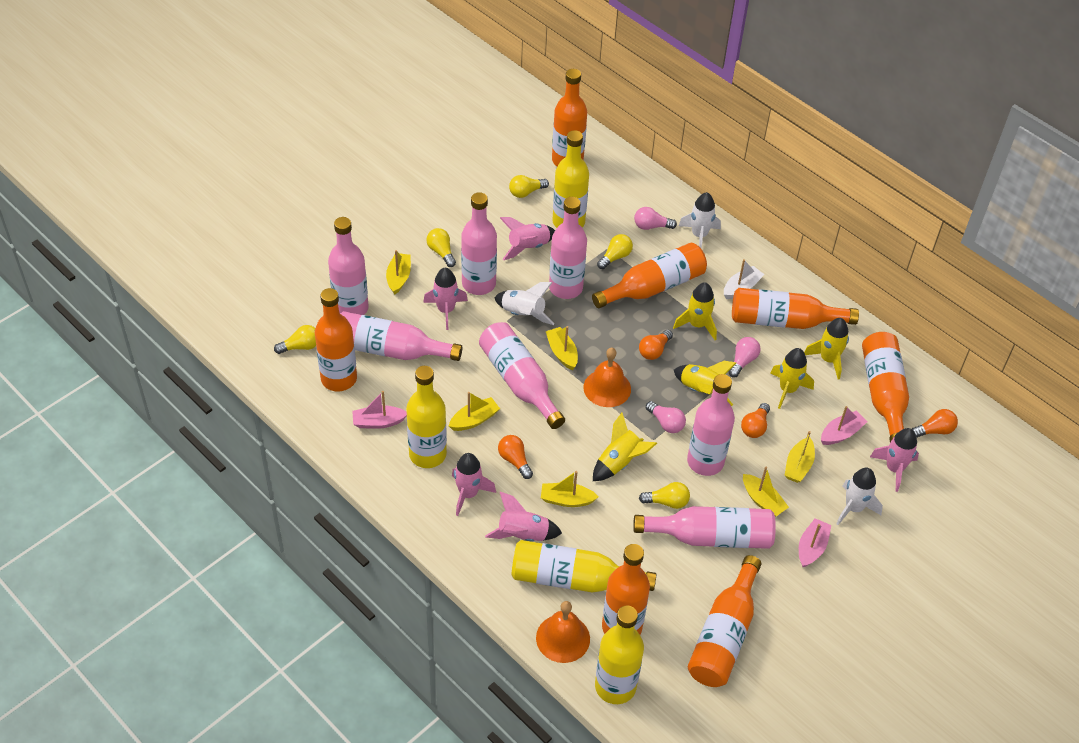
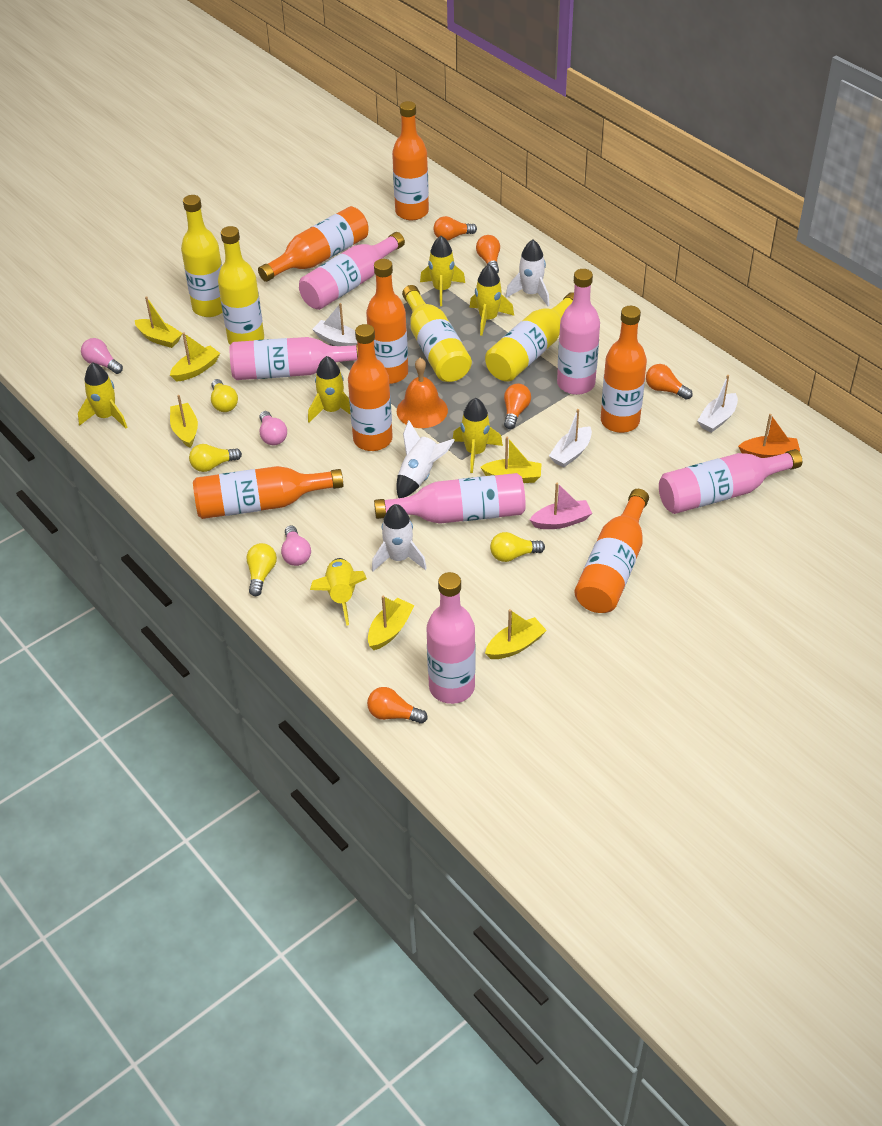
orange bell: [536,601,590,663] [583,347,631,407] = 2 -> [397,358,448,428] = 1
orange boat: none = 0 -> [738,414,800,458] = 1
orange light bulb: [498,435,533,479] [639,330,673,360] [741,403,770,438] [912,409,958,438] = 4 -> [367,687,428,724] [433,216,477,241] [476,235,500,273] [504,384,531,429] [646,364,693,400] = 5
pink boat: [352,391,407,429] [799,518,831,567] [821,406,868,445] = 3 -> [530,483,592,529] = 1
pink bottle: [328,217,368,315] [340,311,462,361] [461,192,497,295] [479,322,565,429] [549,197,587,299] [633,506,776,549] [687,374,735,476] = 7 -> [229,337,358,380] [299,232,405,310] [374,473,526,524] [426,572,475,704] [557,269,600,395] [659,449,802,514] = 6
pink rocket: [423,268,468,330] [452,453,496,516] [485,491,562,542] [500,217,555,260] [870,428,919,492] = 5 -> none = 0
white boat: [724,259,765,299] = 1 -> [312,303,357,346] [549,409,592,468] [697,375,738,433] = 3
yellow light bulb: [274,325,316,354] [426,228,456,267] [509,175,549,198] [597,234,633,269] [639,482,690,509] = 5 -> [189,444,242,472] [211,379,238,412] [246,543,277,596] [490,532,545,562] = 4
yellow rocket: [593,413,657,481] [673,282,717,340] [674,361,736,406] [771,348,814,409] [804,318,849,379] = 5 -> [78,362,127,429] [308,356,351,423] [310,558,367,626] [420,236,465,306] [453,398,503,473] [470,264,514,336] = 6

